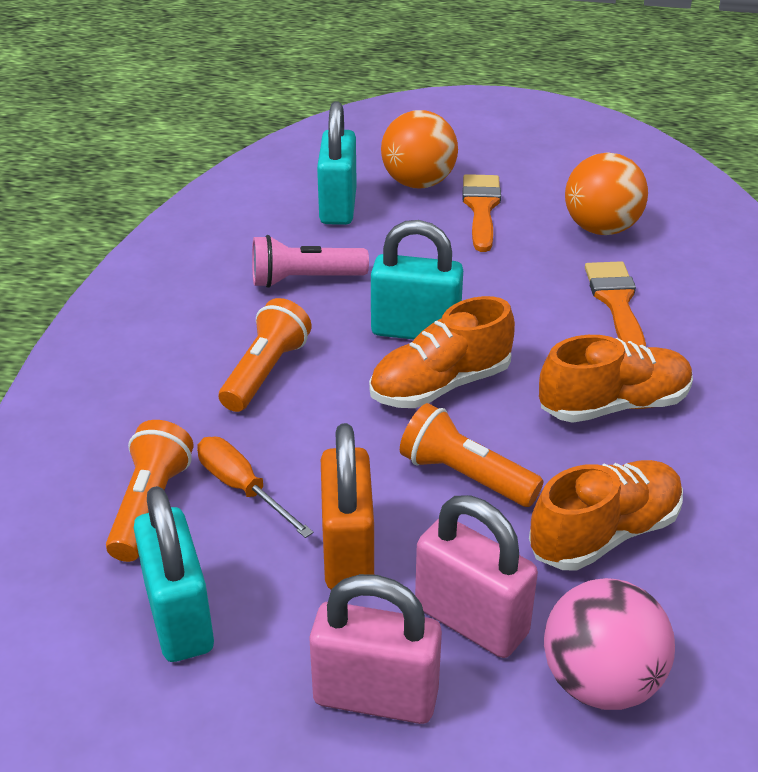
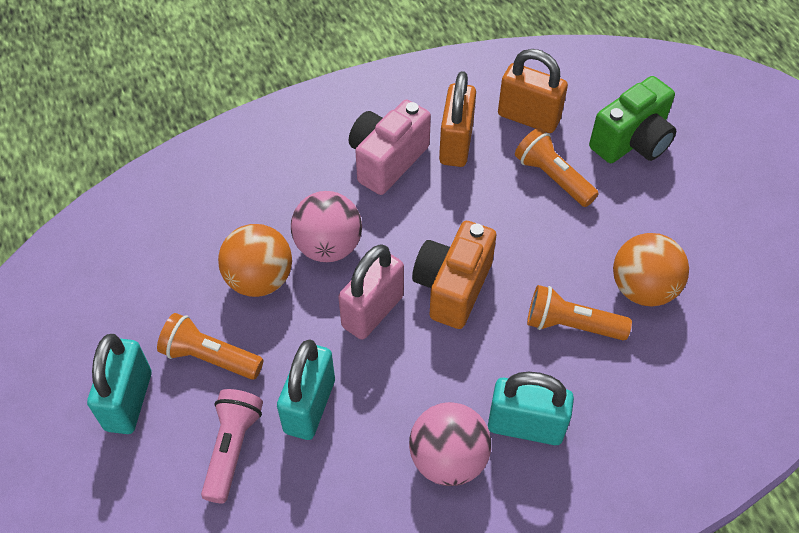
green camera: none = 0 -> [589,76,676,163] = 1
orange brush: [462,174,501,252] [585,261,646,347] = 2 -> none = 0
orange camera: none = 0 -> [412,221,496,329] = 1
orange padlock: [321,423,374,589] = 1 -> [439,71,476,167] [498,49,568,133] = 2
orange screwdriver: [197,437,313,538] = 1 -> none = 0
orange shoe: [369,296,515,408] [529,460,683,571] [539,335,693,423] = 3 -> none = 0
pink ball: [544,578,675,710] = 1 -> [291,191,362,262] [409,402,491,486] = 2
pink camera: none = 0 -> [349,100,431,195] = 1
pink padlock: [309,574,442,724] [415,495,538,658] = 2 -> [338,244,404,340] = 1

